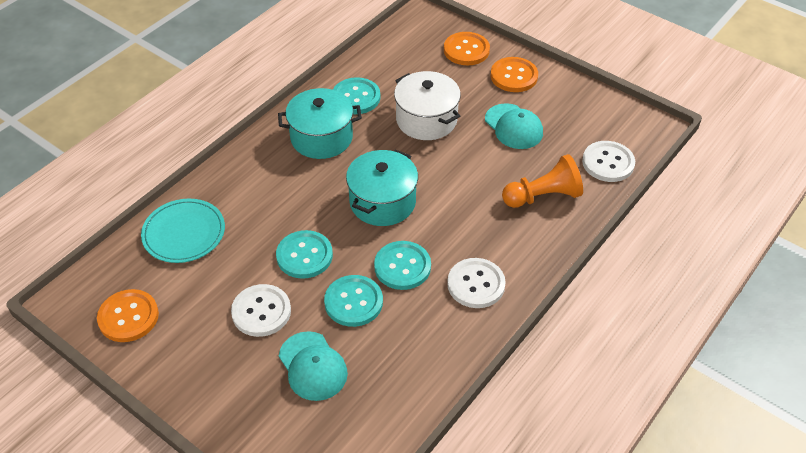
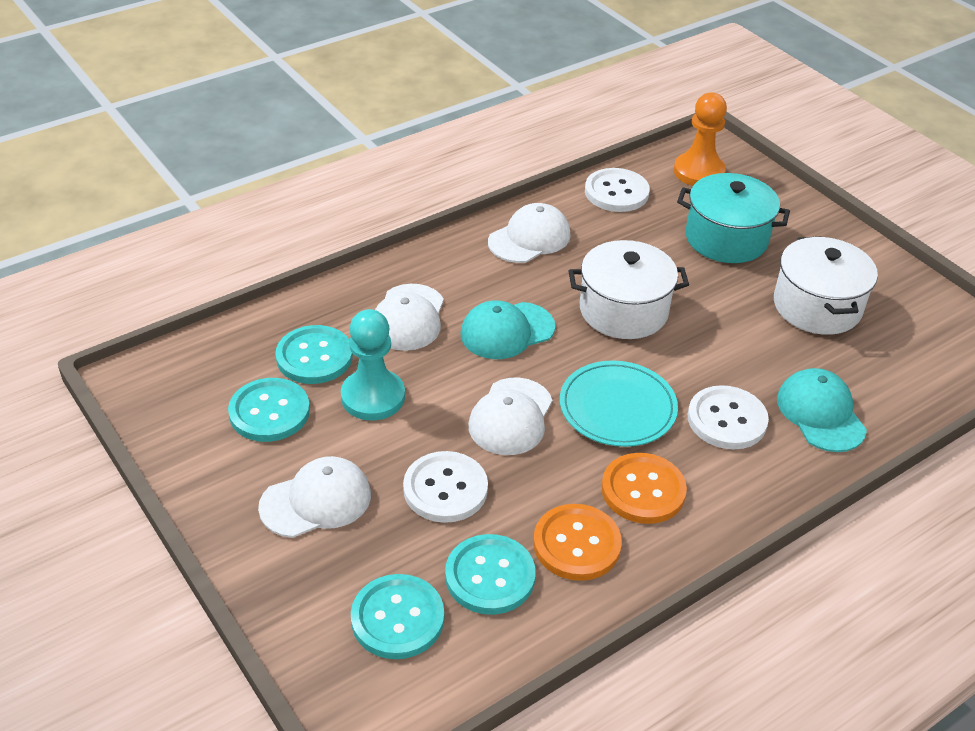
orange button: [97,289,159,342] [444,32,490,65] [490,57,538,92] = 3 -> [533,504,622,581] [601,453,687,524] = 2
turquoise pawn: none = 0 -> [341,309,405,421] = 1
turquoise pot: [278,88,362,159] [346,149,418,226] = 2 -> [677,173,790,263] = 1
white cap: none = 0 -> [258,456,371,538] [375,284,444,351] [468,378,552,455] [488,203,571,263] = 4
white pot: [394,71,461,140] = 1 -> [569,240,689,339] [774,237,878,335] = 2

